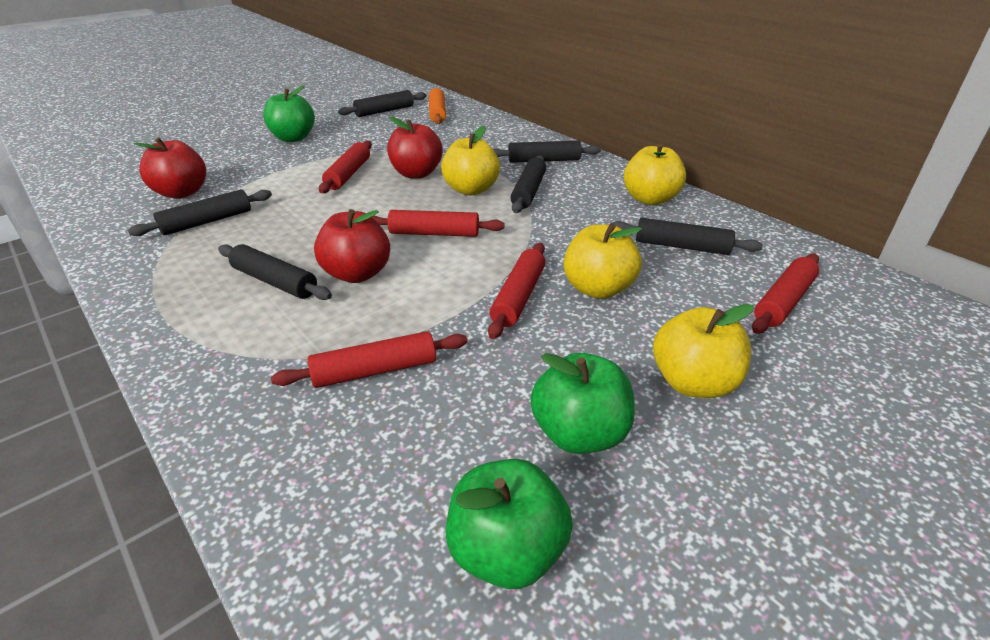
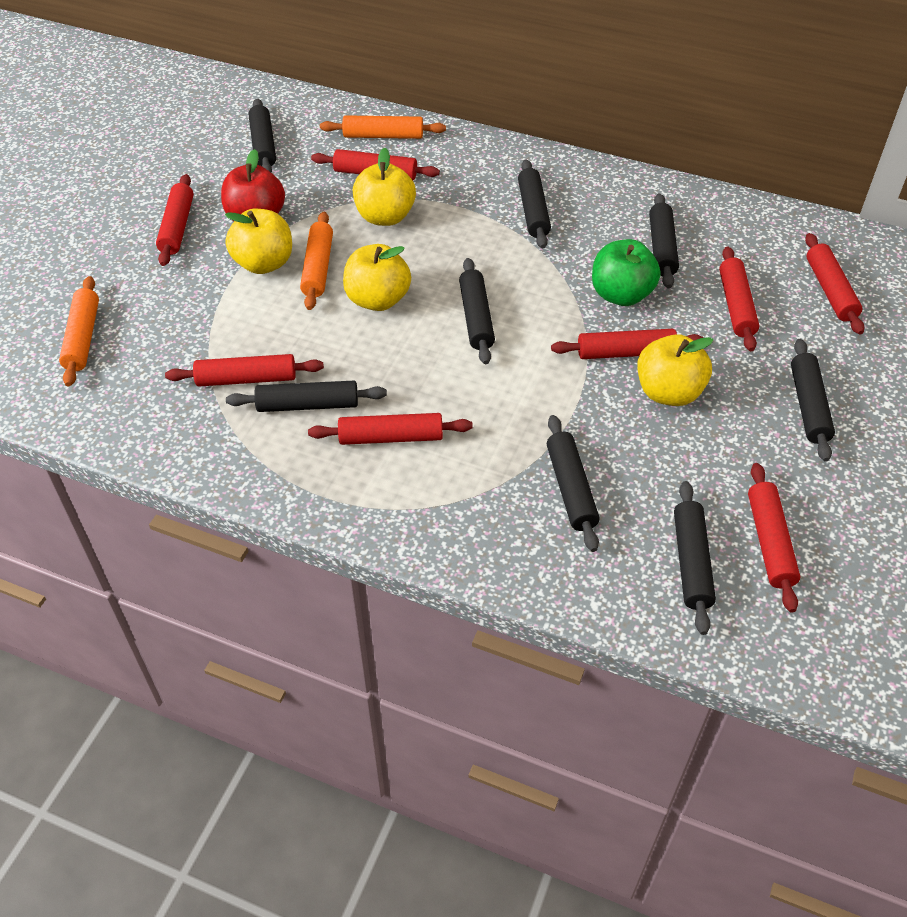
black rolling pin: [128,189,272,236] [218,244,332,300] [338,90,426,117] [493,141,601,163] [510,155,546,213] [613,218,763,255] = 6 -> [226,381,387,412] [249,98,276,172] [459,258,495,364] [518,159,551,248] [547,415,600,552] [649,193,679,289] [674,481,716,635] [791,339,835,462] = 8
green apple: [263,85,315,142] [446,459,573,589] [531,353,635,454] = 3 -> [592,239,661,306] = 1
orange rolling pin: [429,88,446,124] = 1 -> [59,276,99,386] [300,212,333,310] [320,115,446,139] = 3
red apple: [134,137,206,198] [314,209,390,283] [387,117,443,179] = 3 -> [221,149,285,214] = 1
red rolling pin: [271,331,467,388] [319,141,372,193] [372,210,505,237] [488,243,545,339] [752,253,819,334] = 5 -> [156,174,194,266] [165,354,324,387] [308,413,473,445] [311,149,440,180] [551,329,704,359] [719,246,759,351] [748,463,800,613] [805,233,865,335] = 8

